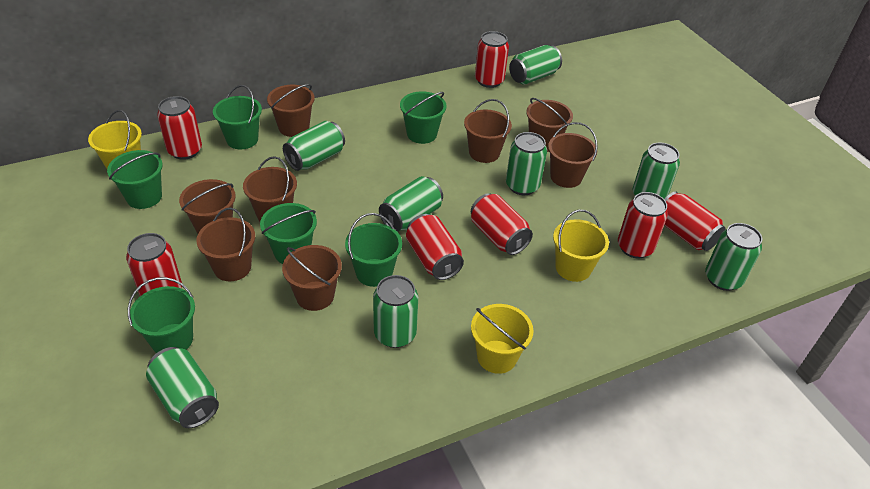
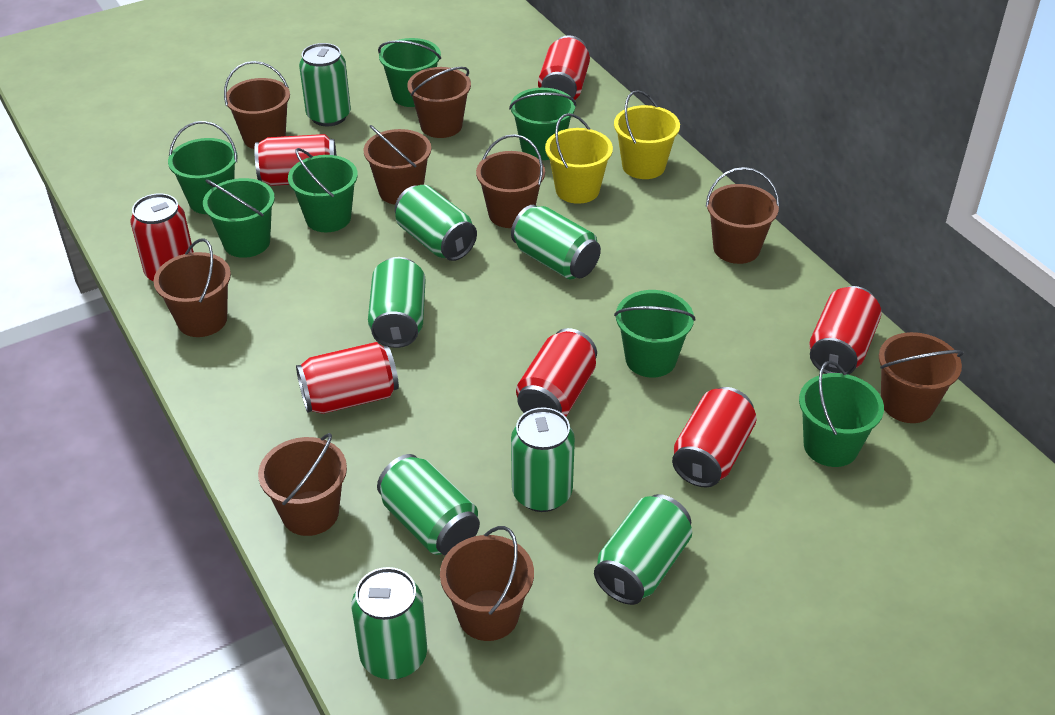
brown bucket: [179,179,236,234] [196,208,255,281] [243,156,297,221] [267,84,315,137] [282,245,342,311] [464,99,512,163] [526,98,573,152] [548,122,598,188] = 8 -> [154,238,231,337] [224,61,290,149] [258,433,347,536] [364,125,431,205] [407,67,471,138] [440,526,534,641] [476,134,545,228] [706,167,780,264] [879,332,964,423] = 9
green bucket: [107,150,163,209] [128,277,195,353] [213,85,262,149] [260,203,317,264] [345,213,402,287] [400,91,447,144] = 6 -> [168,121,237,214] [203,178,275,258] [288,148,358,232] [378,38,441,107] [509,88,576,160] [614,290,695,378] [799,361,884,467] = 7
yellow bucket: [88,110,142,169] [471,304,533,374] [553,210,609,282] = 3 -> [545,113,613,204] [614,90,680,179] = 2

